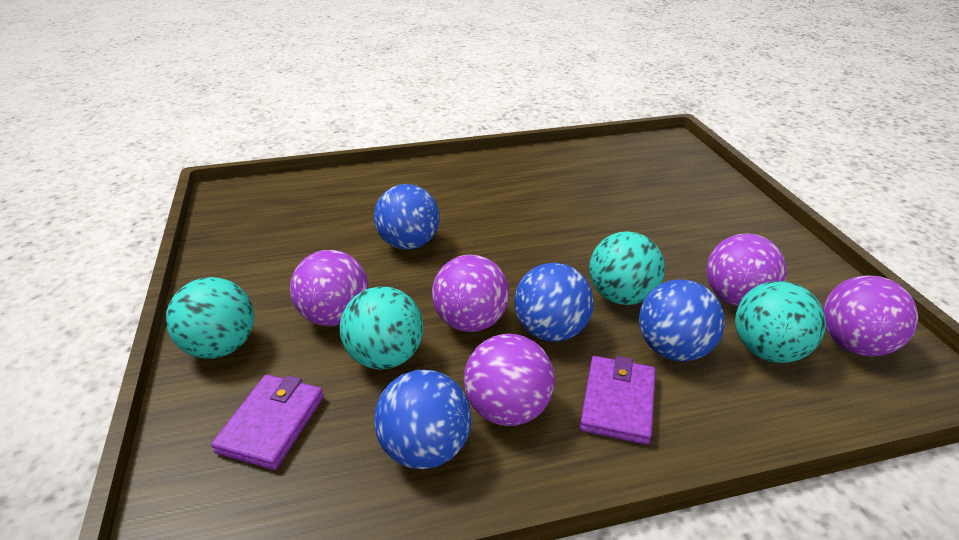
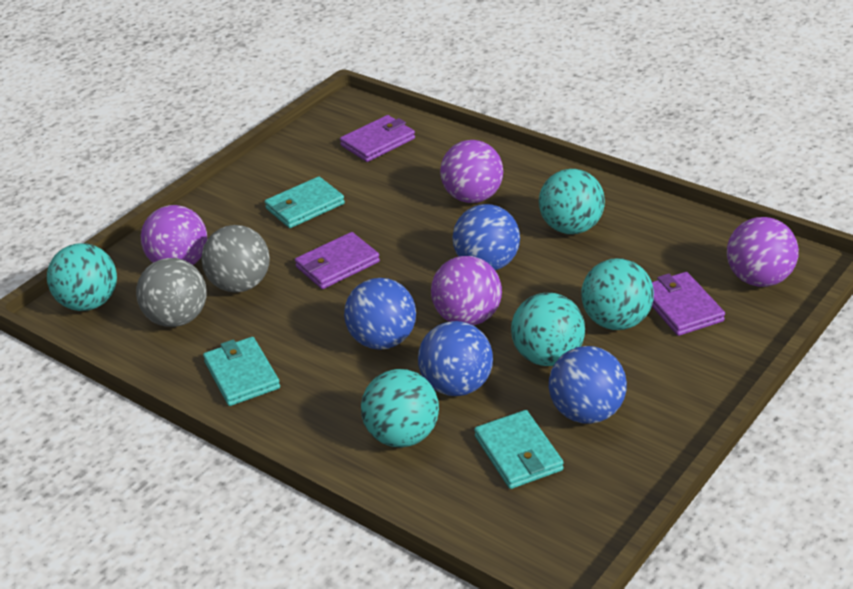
grey ball: none = 0 -> [136,258,207,327] [201,225,270,292] = 2
purple ball: [290,250,369,326] [432,255,509,332] [464,334,555,426] [706,233,787,306] [823,275,918,357] = 5 -> [141,205,207,265] [431,256,502,326] [440,140,503,203] [727,217,799,287] = 4
purple wallet: [211,374,324,470] [580,356,656,445] = 2 -> [295,232,380,289] [340,115,415,162] [652,272,725,336] = 3
turquoise ball: [166,277,254,359] [340,286,423,369] [589,231,665,305] [735,281,826,363] = 4 -> [47,243,117,311] [361,369,439,447] [511,293,585,366] [539,169,605,234] [581,258,654,330] = 5
turquoise wallet: none = 0 -> [203,337,280,406] [265,177,345,228] [474,410,564,489] = 3

